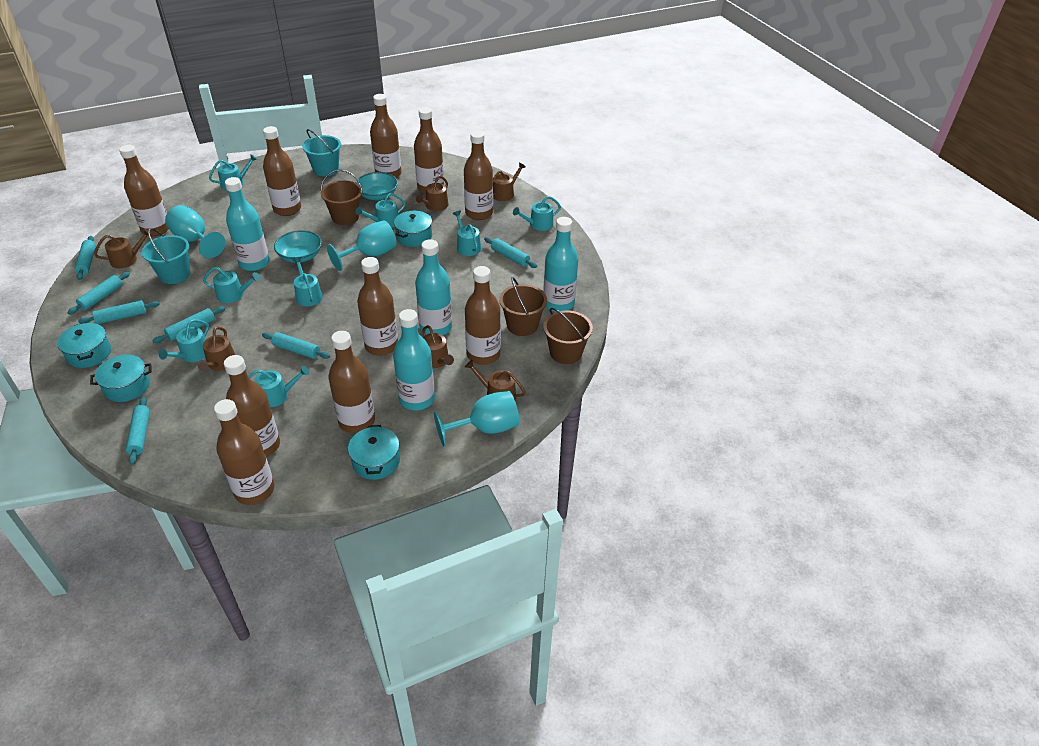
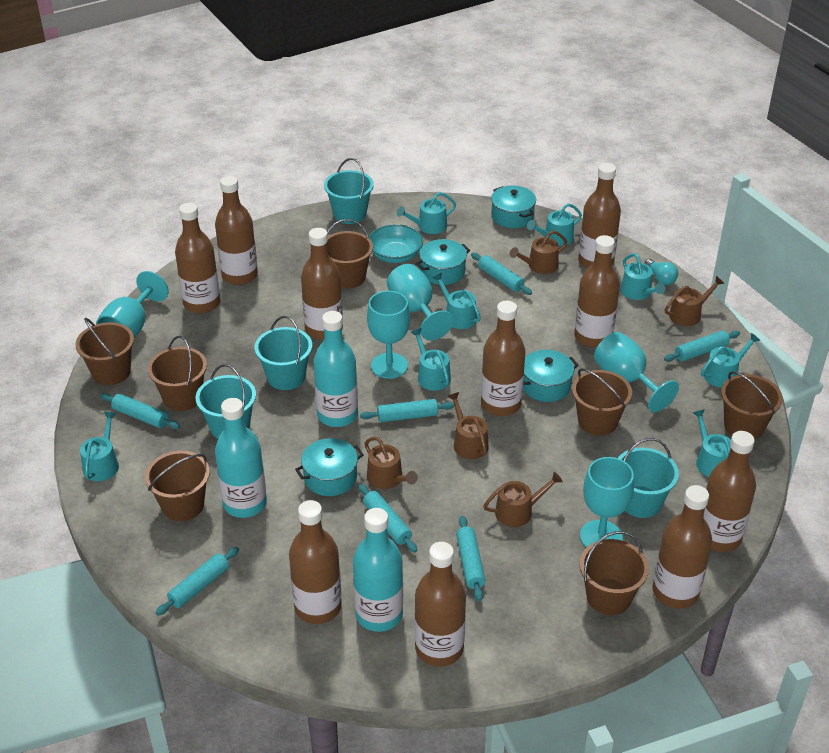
brown bucket: [320,169,363,225] [499,277,547,336] [543,308,593,364] = 3 -> [76,318,134,385] [145,451,210,521] [148,336,207,411] [327,219,373,289] [572,368,632,436] [579,531,649,615] [721,371,783,439] = 7
brown watering can: [94,228,152,268] [197,326,235,371] [416,175,448,211] [422,325,454,368] [465,360,526,400] [493,163,526,201] = 6 -> [364,437,418,489] [448,392,489,459] [483,472,563,527] [510,230,567,274] [665,276,724,326] = 5
turquoise bottle: [225,177,270,271] [393,309,435,411] [415,239,452,335] [543,217,578,312] = 4 -> [215,398,267,518] [314,311,358,427] [353,508,403,632] = 3
turquoise bowl: [274,230,322,263] [355,172,398,200] = 2 -> [369,224,423,263] = 1
turquoise bucket: [142,228,190,284] [302,129,341,176] = 2 -> [196,364,256,439] [254,316,312,390] [324,158,374,224] [618,438,679,518] = 4
turquoise goblet: [165,205,225,258] [327,220,397,271] [434,391,520,446] = 3 -> [96,271,169,337] [367,291,410,379] [387,264,453,340] [580,457,634,548] [594,332,679,412] = 5
turquoise light bulb: none = 0 -> [644,259,678,285] = 1

